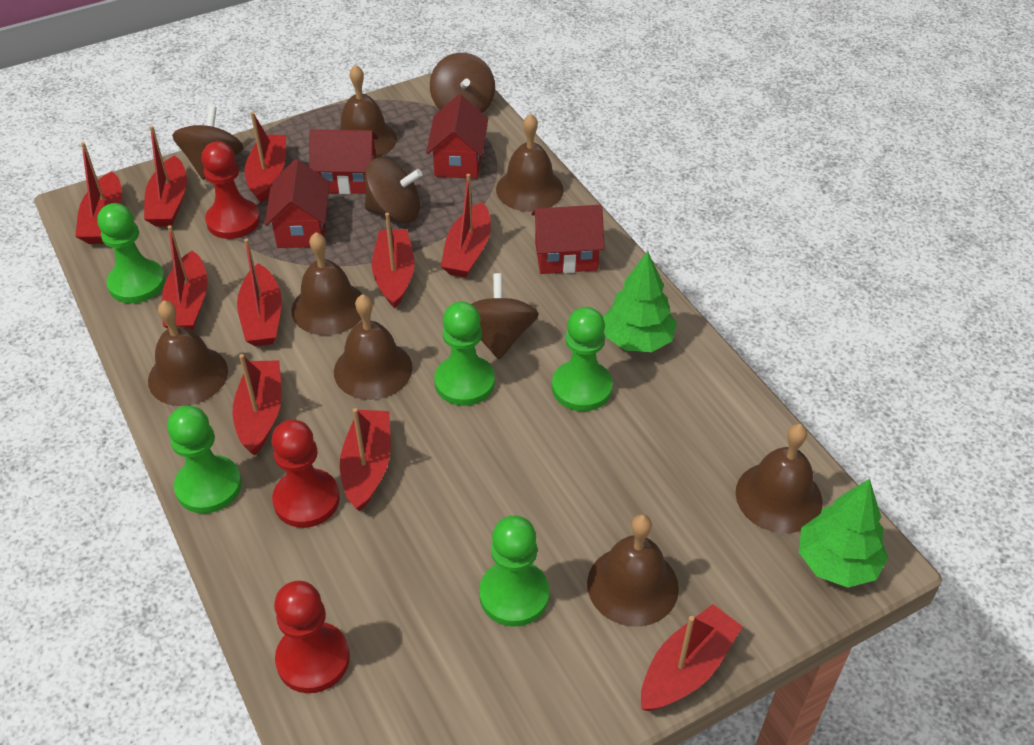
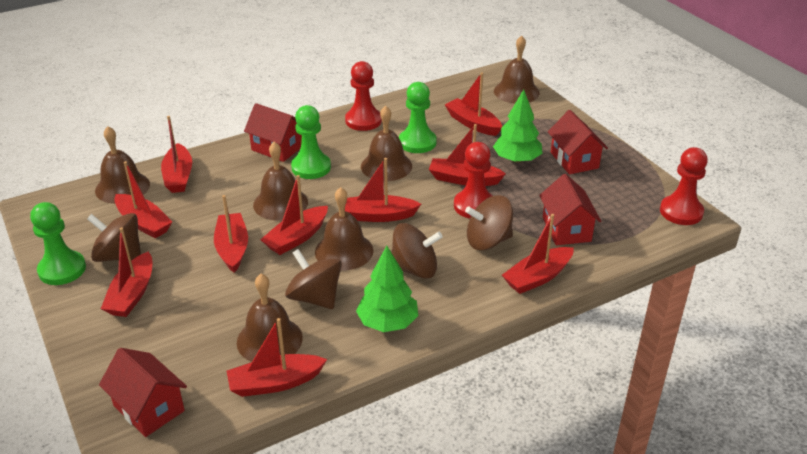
brown bell: [148,300,228,406] [291,232,362,335] [334,294,412,400] [339,65,397,158] [496,114,564,212] [587,514,679,627] [736,424,823,533] = 7 -> [95,126,150,204] [237,274,303,362] [253,142,308,220] [315,187,373,271] [361,106,412,181] [494,36,540,104] = 6
green pawn: [97,203,166,303] [167,406,242,514] [434,301,495,406] [479,516,549,627] [552,307,613,411] = 5 -> [30,202,86,285] [291,105,331,179] [399,82,436,153] = 3

